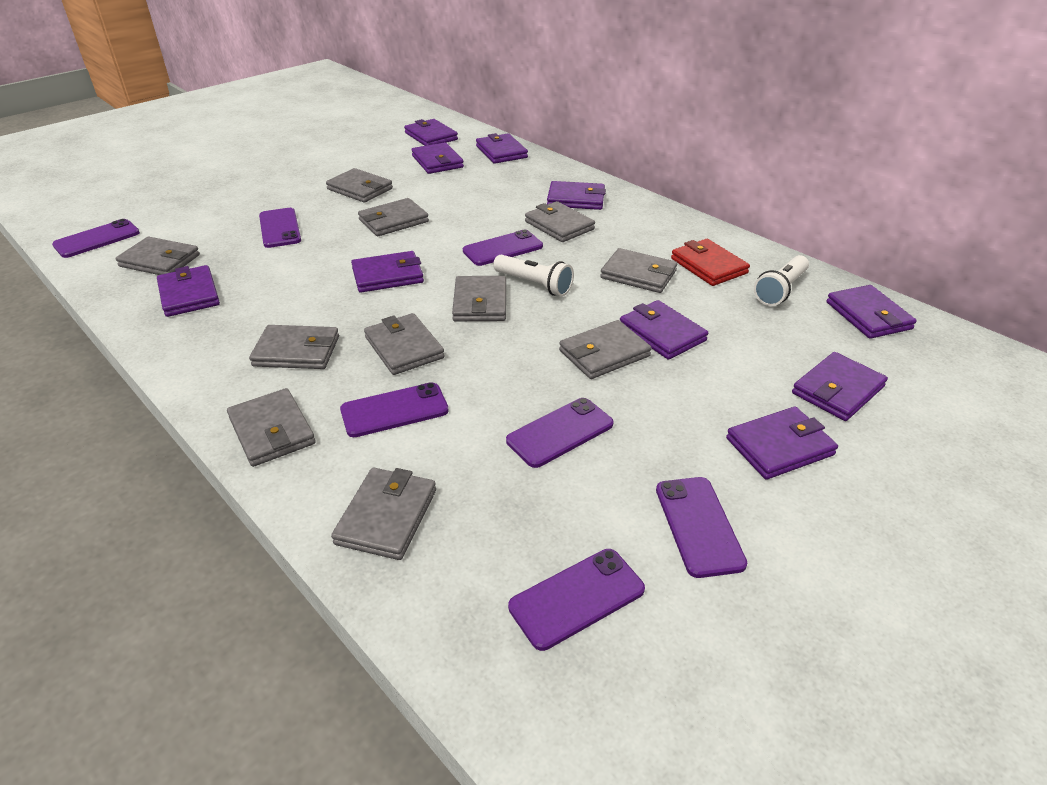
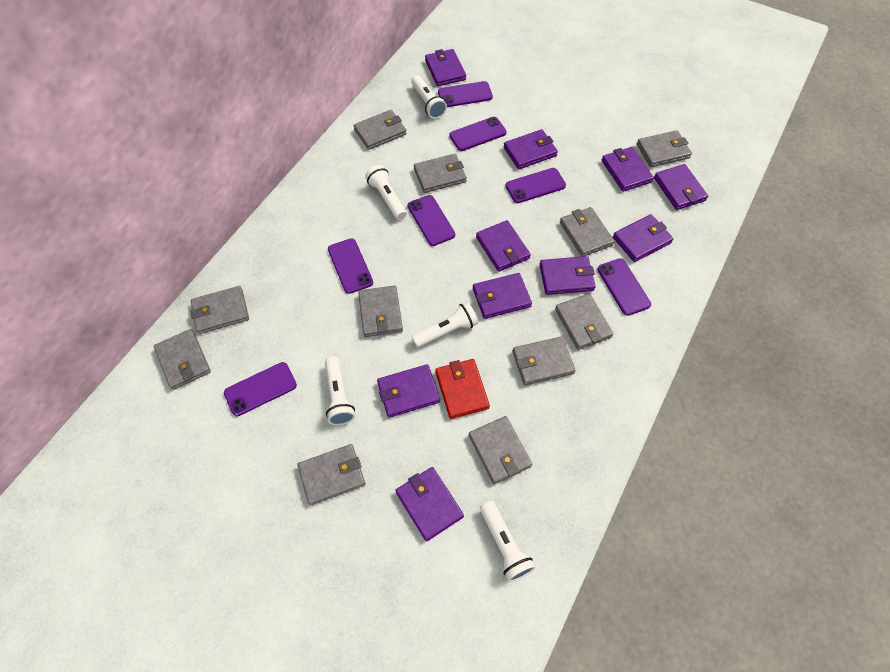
white flashlight: [493,255,574,296] [754,255,809,306] = 2 -> [325,357,355,425] [365,165,407,220] [411,75,447,119] [412,302,478,347] [480,501,535,582] = 5

